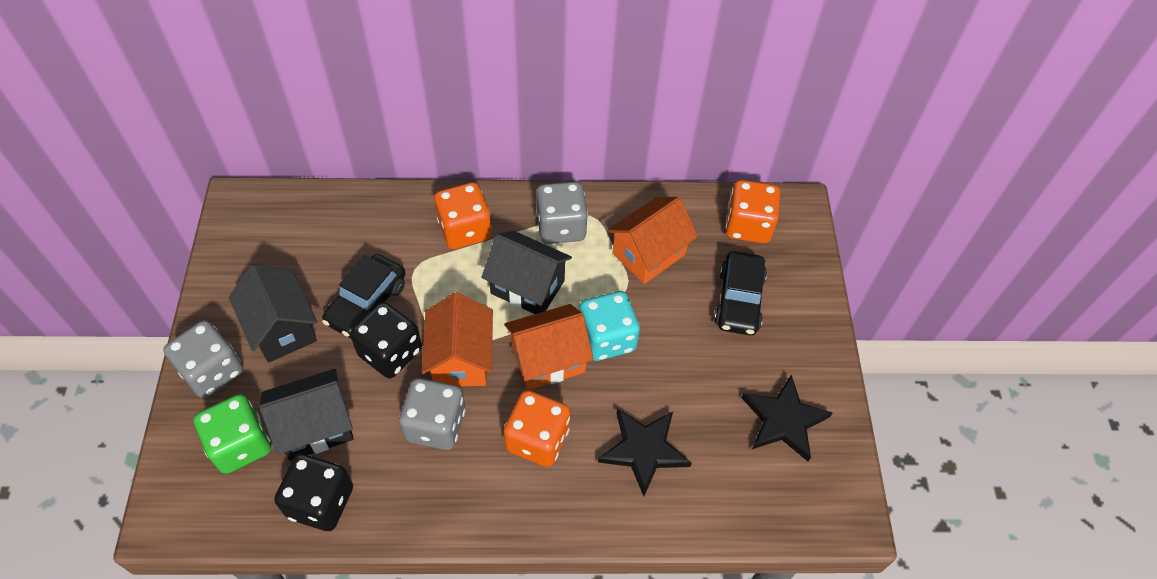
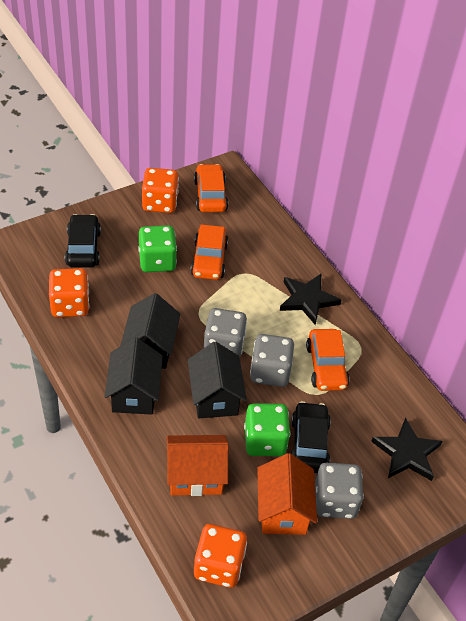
black dice: [274,454,353,531] [350,302,422,379] = 2 -> none = 0
green dice: [194,394,271,474] = 1 -> [138,225,177,272] [244,403,290,456] = 2
orange car: none = 0 -> [190,225,228,280] [194,164,228,212] [306,329,350,391] = 3
orange house: [422,292,493,386] [504,304,594,390] [607,197,698,284] = 3 -> [167,435,228,496] [257,453,317,535] = 2
turquoise dice: [579,291,640,361] = 1 -> none = 0

